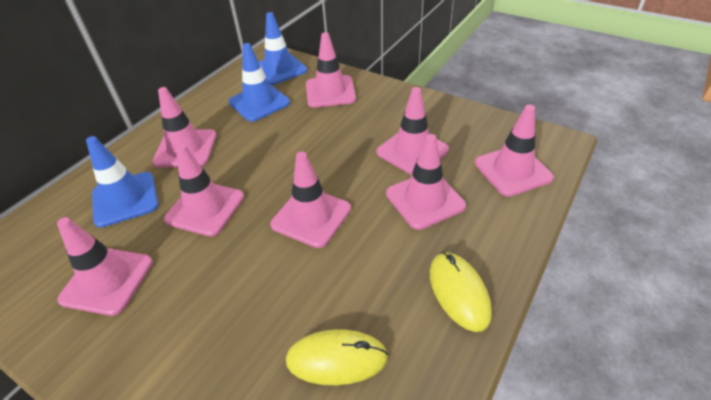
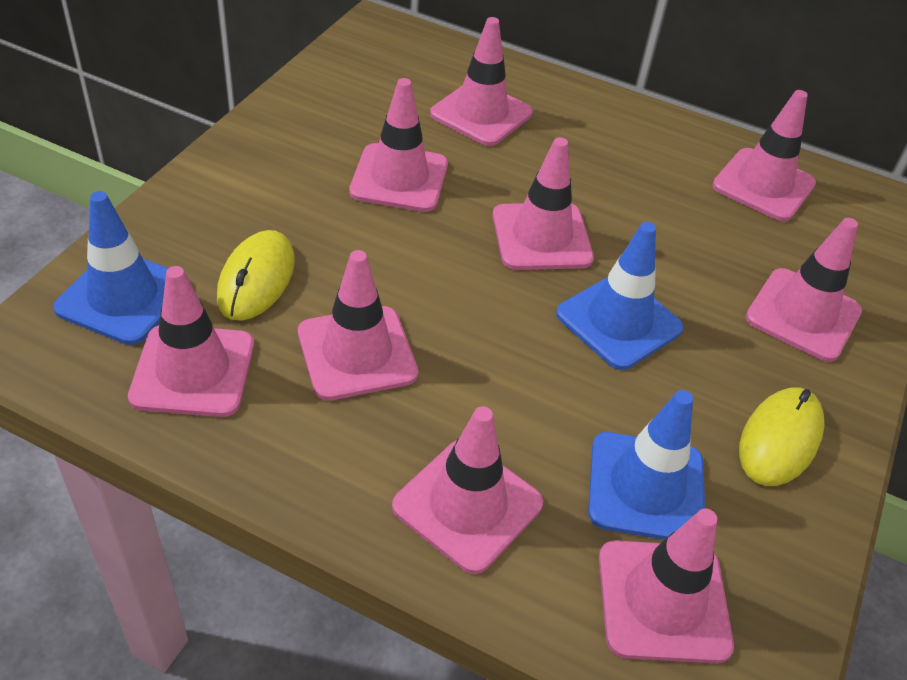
pink traffic cone: [57,217,153,316] [152,87,217,167] [164,144,244,236] [270,152,351,248] [306,32,356,107] [377,87,449,175] [386,134,466,230] [475,104,554,197] = 8 -> [128,266,254,417] [298,250,418,401] [349,78,448,212] [392,406,543,574] [430,17,533,146] [492,137,594,270] [599,508,734,663] [712,90,816,221] [746,218,862,362] = 9

